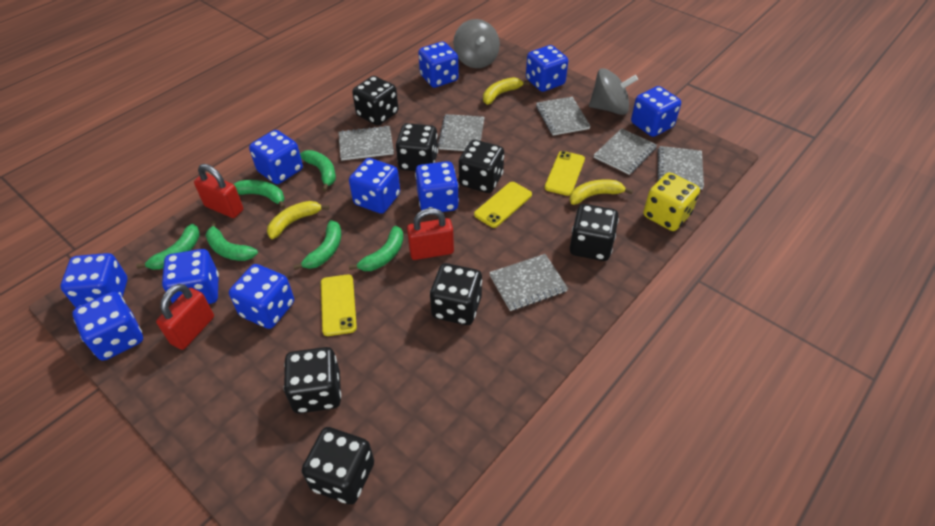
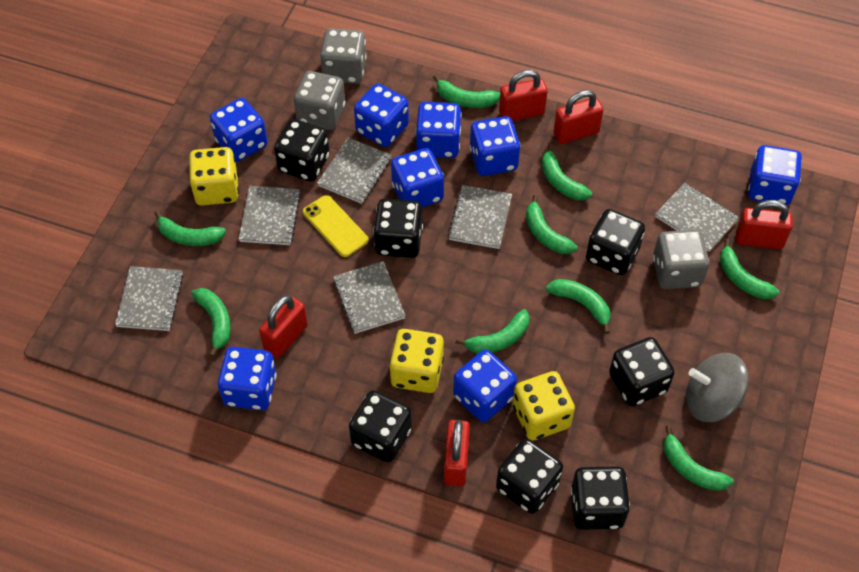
blue dice: [60,253,127,308] [72,292,143,361] [162,249,219,304] [229,264,294,329] [249,130,303,184] [349,158,400,214] [415,161,459,212] [418,41,459,88] [526,45,568,92] [631,86,681,137] = 10 -> [210,98,268,162] [218,347,277,410] [354,83,409,147] [391,148,444,207] [416,102,462,158] [453,350,517,422] [470,116,520,176] [748,145,802,205] = 8
green banana: [136,224,200,270] [205,221,258,261] [234,180,285,209] [293,220,341,270] [300,150,336,191] [349,226,404,271] = 6 -> [154,210,226,246] [191,288,231,357] [433,75,500,108] [455,309,529,354] [526,195,577,254] [542,144,592,200] [546,279,611,334] [664,425,734,491] [720,239,779,299] = 9
grey dice: none = 0 -> [294,71,345,130] [320,28,367,84] [653,229,710,289] = 3
grey spinning top: [453,19,500,68] [589,68,638,115] = 2 -> [686,353,749,422] = 1
red padlock: [156,284,214,350] [194,164,243,218] [407,208,454,260] = 3 -> [259,295,308,358] [444,420,470,487] [499,70,547,121] [553,90,603,144] [736,200,793,249] = 5
yellow banana: [267,201,329,239] [483,77,529,105] [569,179,633,205] = 3 -> none = 0
yellow dice: [643,172,700,231] = 1 -> [189,147,239,206] [389,329,444,393] [513,371,575,441] = 3
yellow phone: [321,275,357,336] [474,182,532,228] [545,151,585,196] = 3 -> [303,195,369,257] = 1

